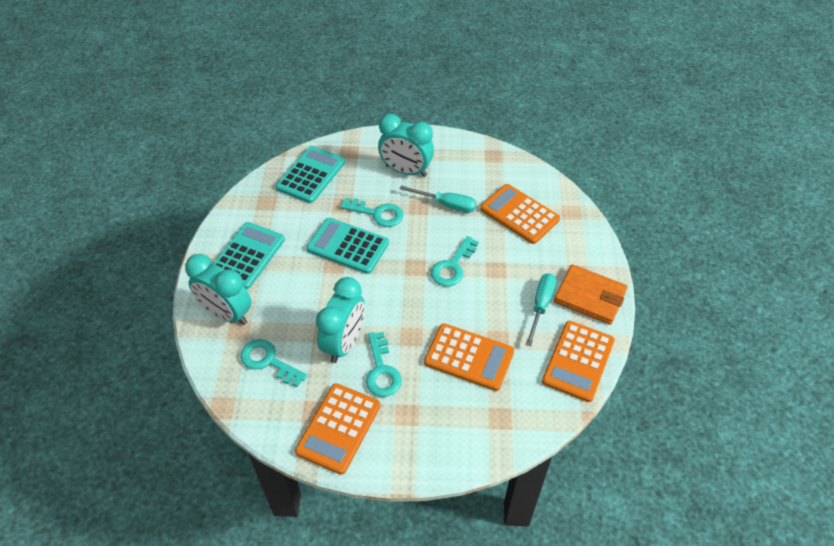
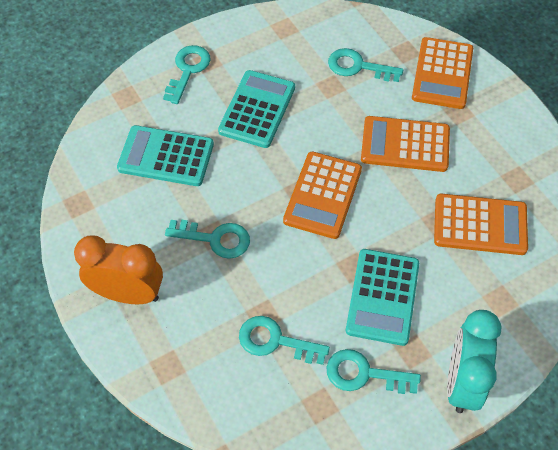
orange clock: none = 0 -> [74,235,163,304] = 1
orange wallet: [554,264,628,325] = 1 -> none = 0
turquoise clock: [185,254,252,325] [316,277,365,363] [378,114,434,177] = 3 -> [447,310,501,413] = 1
turquoise key: [240,339,307,387] [340,198,403,227] [366,332,402,397] [431,236,479,286] = 4 -> [163,45,210,104] [165,219,250,259] [239,316,330,365] [327,349,421,394] [328,48,403,82] = 5
turquoise screwdriver: [400,186,477,213] [526,273,556,346] = 2 -> none = 0

